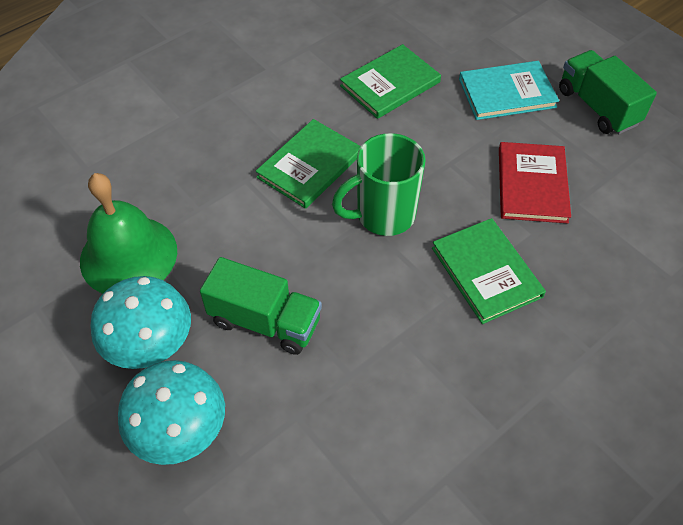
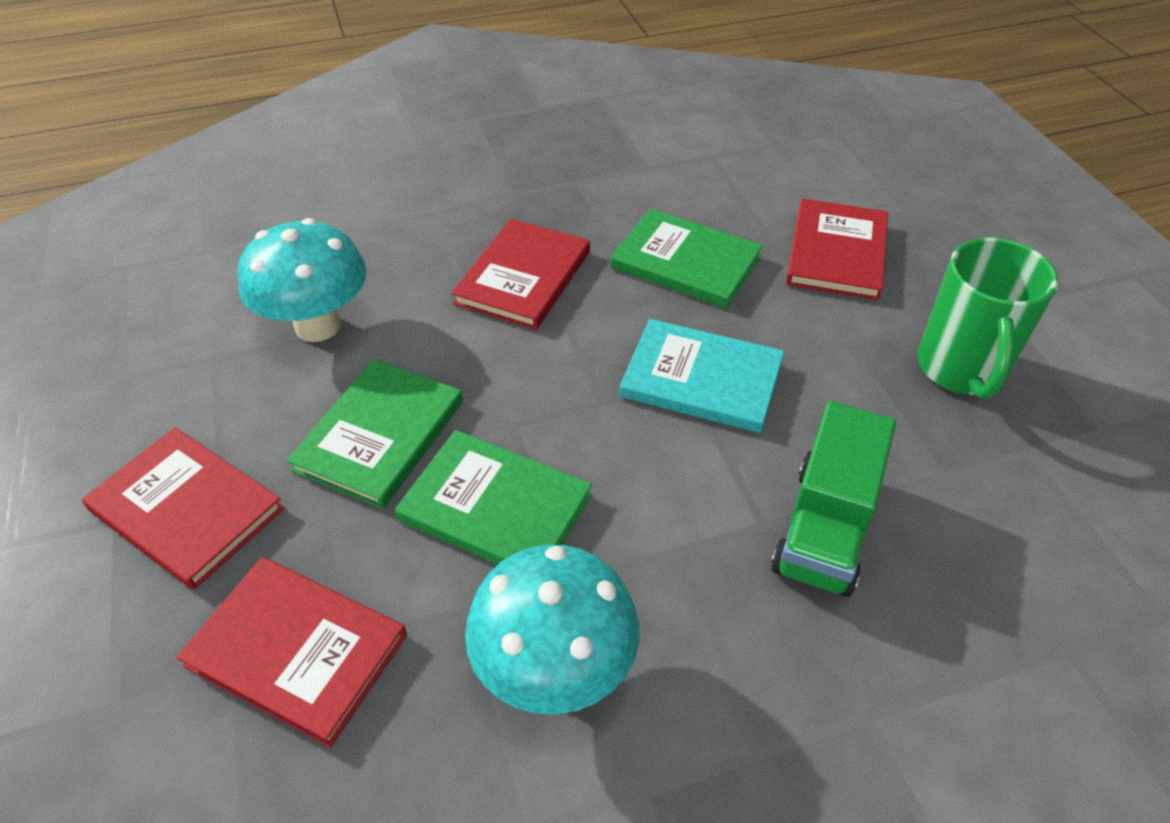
green bell: [80,173,177,294] = 1 -> none = 0
green truck: [200,257,322,355] [559,50,657,134] = 2 -> [771,401,896,597] = 1
red book: [499,142,571,223] = 1 -> [82,427,284,590] [176,557,407,747] [451,219,590,330] [786,199,888,301] = 4

